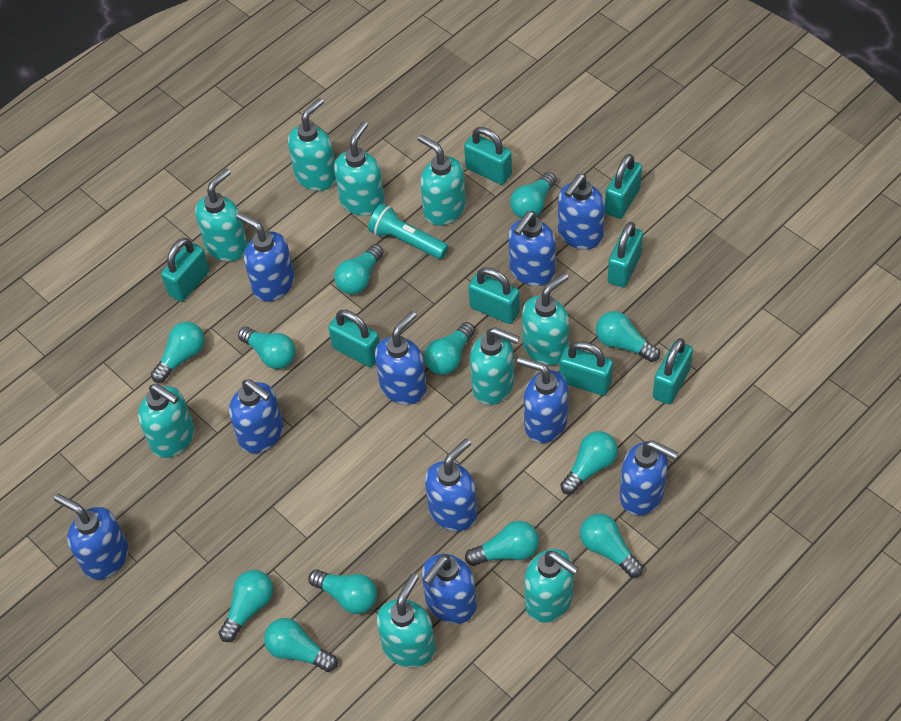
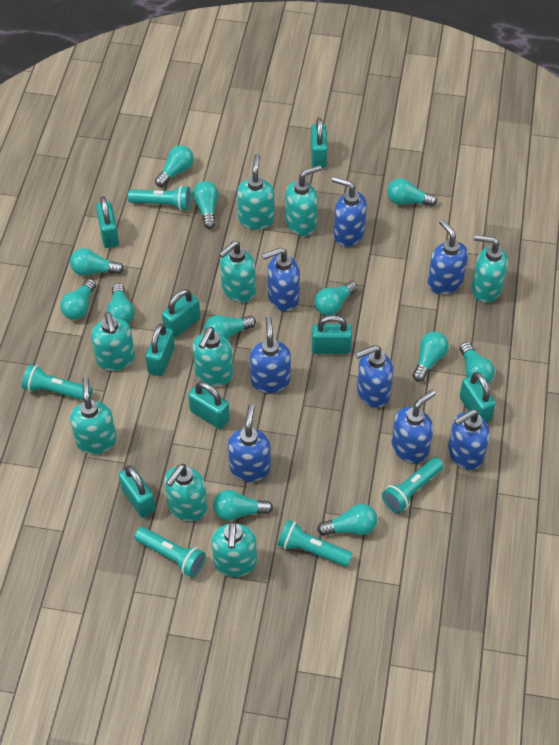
blue soap dispenser: [54,494,128,580] [229,379,283,453] [236,212,295,302] [375,311,427,405] [422,554,477,624] [425,438,477,531] [508,211,556,286] [517,357,568,443] [558,174,605,249] [620,440,678,516] = 10 -> [228,404,271,482] [250,316,291,393] [262,247,300,311] [332,177,367,247] [355,345,393,408] [391,390,436,463] [428,219,468,294] [448,409,490,470] = 8
turquoise flashlight: [368,204,448,259] = 1 -> [22,364,93,400] [128,185,191,211] [134,527,206,578] [278,520,353,567] [382,457,444,514] = 5

